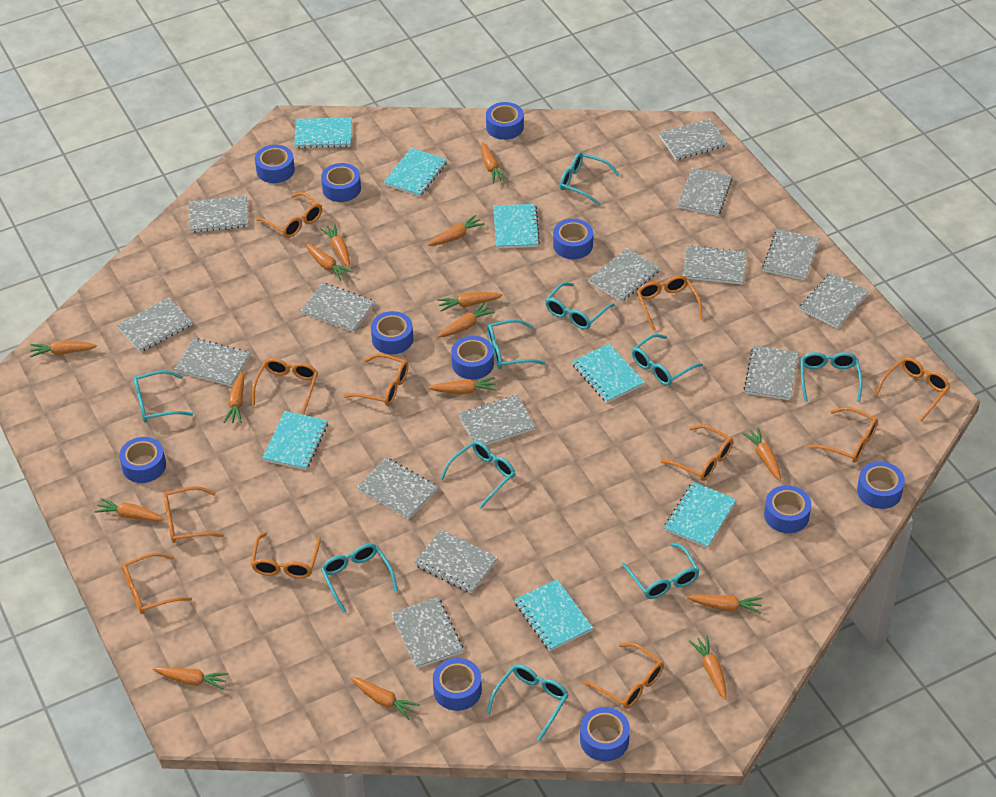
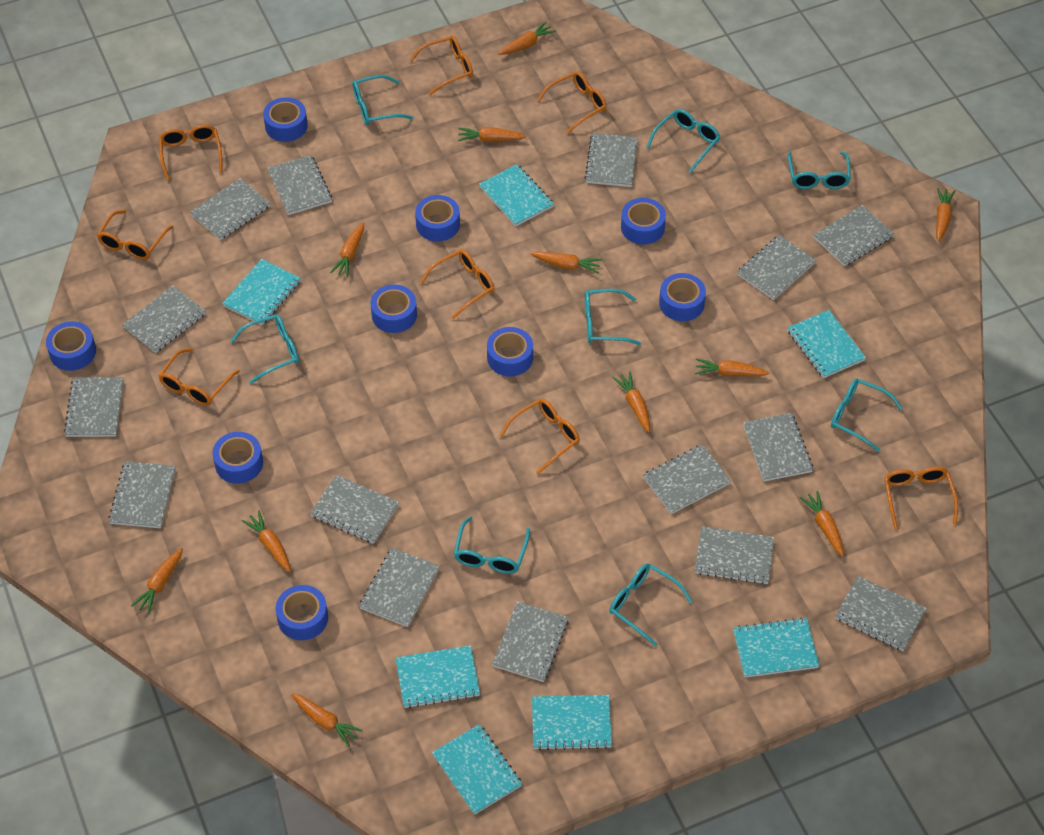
blue tape: [119,437,166,483] [255,145,295,183] [321,163,361,202] [371,311,413,354] [433,658,482,711] [451,336,494,380] [486,102,524,140] [553,219,593,259] [580,707,630,761] [764,485,811,533] [857,461,905,509] = 11 -> [46,321,96,371] [212,432,263,484] [263,97,308,142] [275,585,328,640] [370,284,417,333] [415,195,460,241] [487,327,533,376] [621,198,666,244] [659,273,706,321] = 9
orange carrot: [30,340,97,357] [94,498,164,521] [153,666,229,690] [224,372,244,423] [305,243,353,281] [320,224,350,267] [350,677,420,720] [427,215,485,246] [428,377,497,394] [437,292,503,311] [437,302,495,337] [481,142,508,183] [687,594,762,614] [689,636,727,700] [742,427,781,481] = 15 -> [131,548,183,614] [242,511,291,572] [291,693,363,747] [330,222,364,277] [458,127,526,142] [498,22,556,55] [531,252,602,274] [612,372,650,432] [695,358,770,376] [800,491,844,557] [936,188,955,242] = 11
orange glasses: [122,553,192,614] [163,486,224,543] [251,532,321,578] [252,358,318,414] [256,192,322,238] [344,354,409,406] [583,643,664,709] [637,275,703,331] [660,425,733,481] [808,407,878,462] [875,357,950,421] = 11 -> [97,210,173,260] [158,348,240,406] [159,124,222,181] [410,36,473,95] [420,250,494,319] [499,399,580,474] [537,71,607,134] [884,467,958,530] = 8
turquoise glasses: [133,370,193,422] [321,544,398,613] [440,441,515,509] [486,664,569,741] [487,319,546,369] [545,282,615,330] [560,152,620,206] [621,543,700,599] [632,334,703,386] [800,352,863,402] = 10 -> [230,314,299,384] [352,75,413,125] [454,516,530,574] [585,289,641,345] [609,564,693,646] [646,109,720,173] [788,151,851,189] [831,379,903,452] = 8

